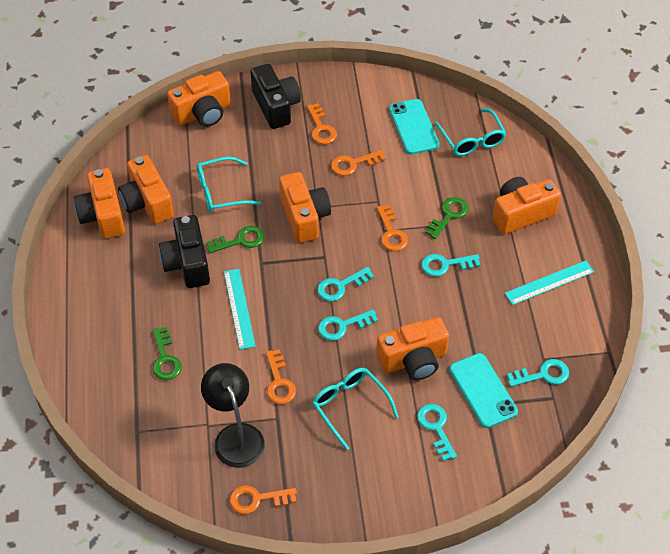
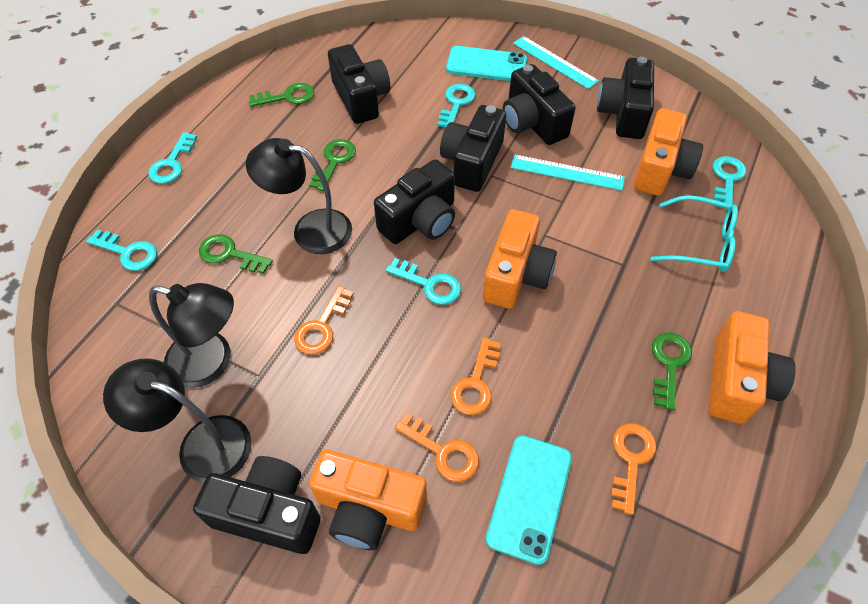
black camera: [159,215,210,288] [250,64,301,129] = 2 -> [193,456,321,554] [328,44,390,124] [374,159,455,244] [440,105,506,192] [503,64,576,145] [597,57,654,139] = 6
black lamp: [201,363,265,468] = 1 -> [103,358,252,483] [149,283,234,388] [246,138,352,254] = 3
green key: [153,327,182,380] [206,226,264,253] [425,197,469,239] = 3 -> [199,234,273,274] [249,83,314,107] [309,139,356,191] [652,332,692,410] = 4
orange camera: [74,168,125,239] [118,155,174,224] [167,71,231,127] [279,172,331,243] [376,317,449,380] [493,177,561,234] = 6 -> [309,450,427,550] [483,209,557,309] [634,109,703,196] [709,311,796,424] = 4
orange key: [230,485,297,514] [266,349,296,404] [307,103,337,144] [331,150,386,176] [377,205,408,251] = 5 -> [294,286,354,355] [395,413,479,482] [450,337,501,415] [611,423,656,515] = 4
turquoise glasses: [197,156,261,212] [312,368,399,450] [434,108,506,156] = 3 -> [650,195,738,272] = 1

